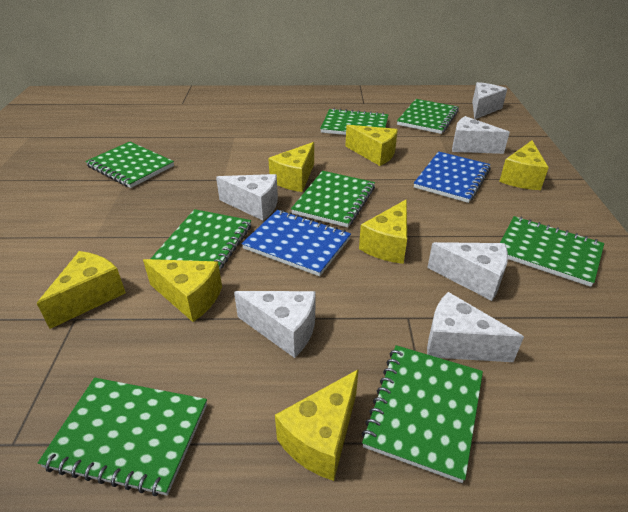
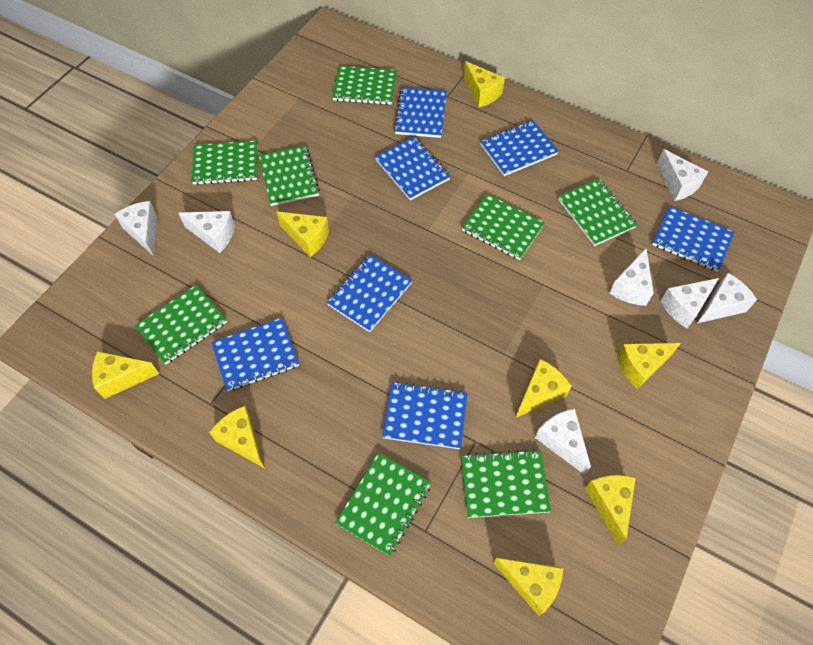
blue notebook: [242,210,351,276] [414,151,491,203] = 2 -> [211,318,299,391] [327,255,412,332] [375,137,450,200] [382,382,468,449] [394,87,447,138] [480,120,559,176] [652,206,735,272] = 7
white cheese: [216,174,278,221] [234,291,315,358] [427,242,508,301] [427,292,524,362] [452,116,510,154] [472,82,507,119] = 6 -> [114,201,157,256] [179,211,235,253] [535,409,591,475] [609,248,654,306] [657,149,708,201] [661,278,719,328] [697,272,757,323] = 7
yellow cheese: [37,251,126,329] [143,259,222,322] [268,142,314,192] [275,369,359,481] [345,125,398,166] [359,199,407,264] [499,140,549,190] = 7 -> [92,351,159,399] [209,406,265,468] [276,212,329,257] [464,61,505,108] [493,558,563,616] [516,359,571,417] [585,475,636,546] [617,343,681,389] = 8

